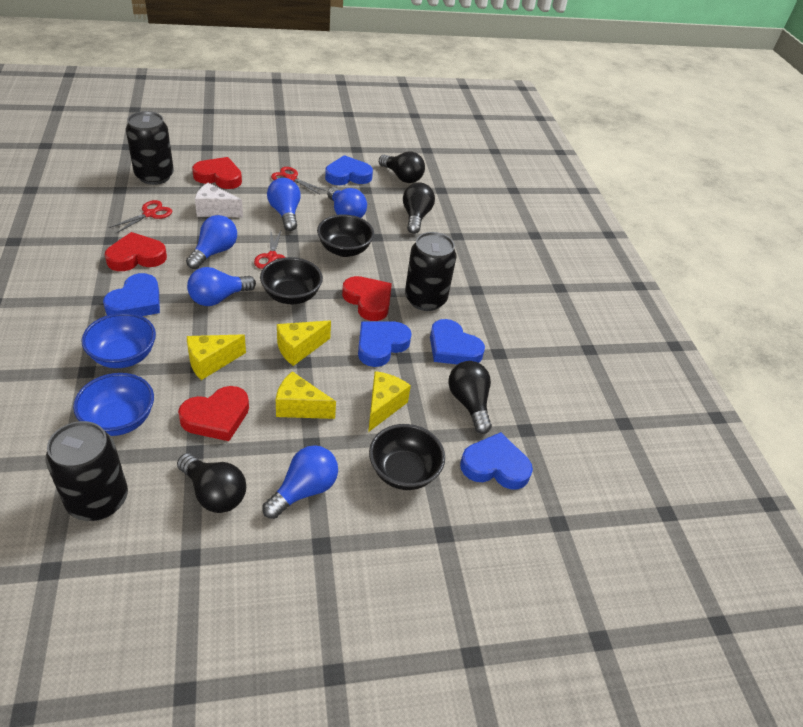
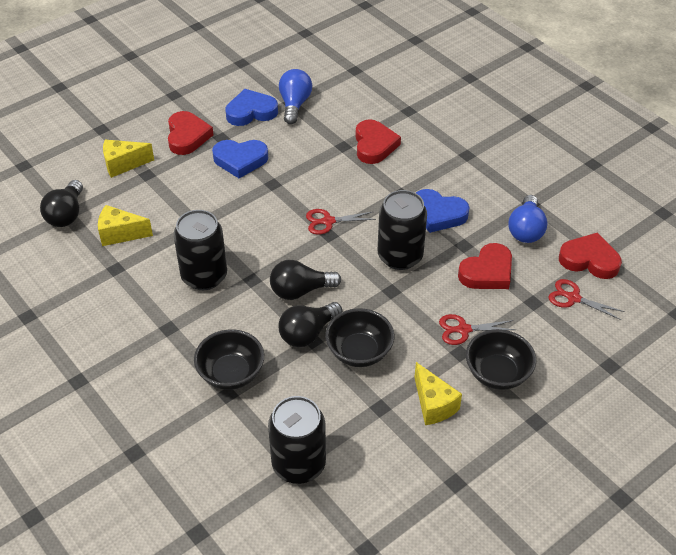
black light bulb: [177,453,246,513] [379,151,425,183] [403,182,435,234] [448,361,492,434] = 4 -> [40,180,83,227] [270,260,341,300] [279,302,342,347] = 3
blue bowl: [73,373,154,436] [81,313,156,368] = 2 -> none = 0
blue heart: [103,273,160,316] [325,155,373,185] [358,322,412,367] [430,319,485,365] [460,432,533,490] = 5 -> [212,140,268,178] [225,89,278,126] [416,189,470,233] = 3
blue light bulb: [186,215,237,269] [187,267,256,306] [262,445,338,519] [267,178,301,231] [327,187,367,218] = 5 -> [279,69,312,124] [508,195,547,243] = 2
white cheese: [195,183,243,217] = 1 -> none = 0
yellow cheese: [187,334,246,380] [276,371,336,419] [277,320,331,366] [368,371,411,432] = 4 -> [98,205,153,246] [103,140,154,178] [414,362,462,425] = 3

